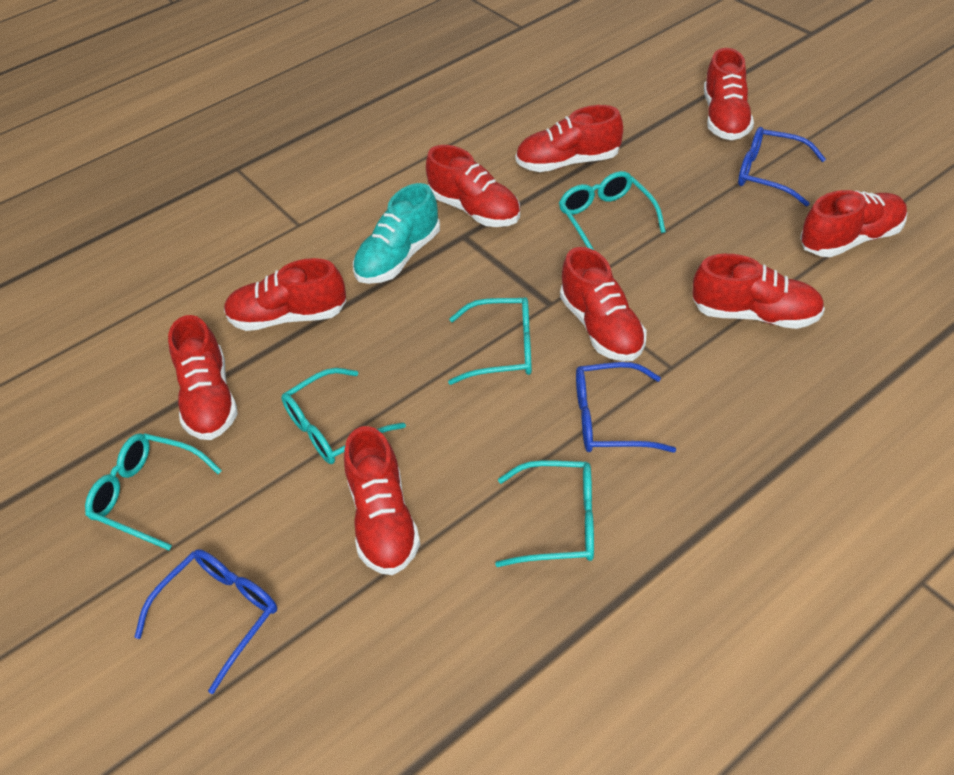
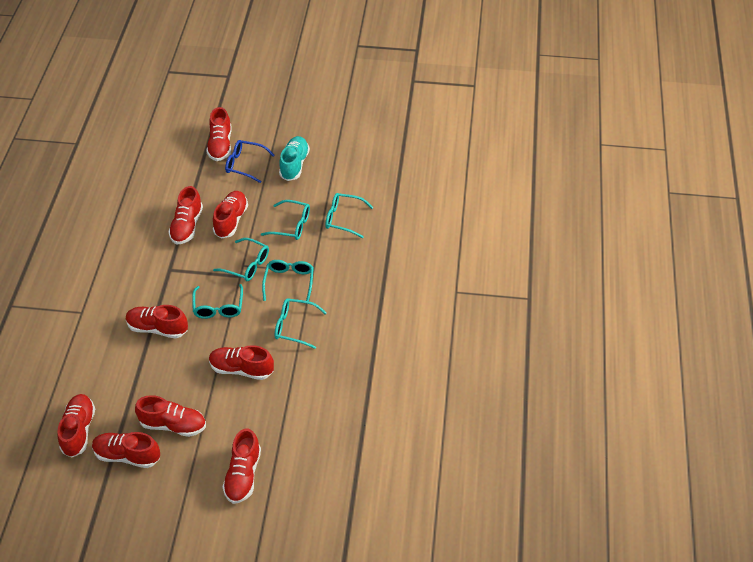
blue glasses: [134,549,277,694] [576,362,676,453] [738,127,826,206] = 3 -> [225,140,274,183] = 1
turquoise glasses: [85,433,222,550] [281,368,406,464] [448,297,532,385] [495,460,594,567] [559,171,666,250] = 5 -> [192,284,243,319] [213,238,269,281] [261,200,310,240] [262,260,314,304] [275,299,327,349] [325,193,373,238] = 6

